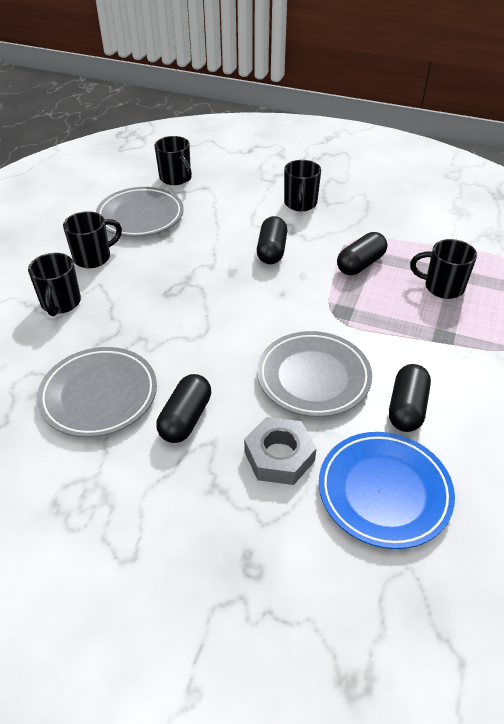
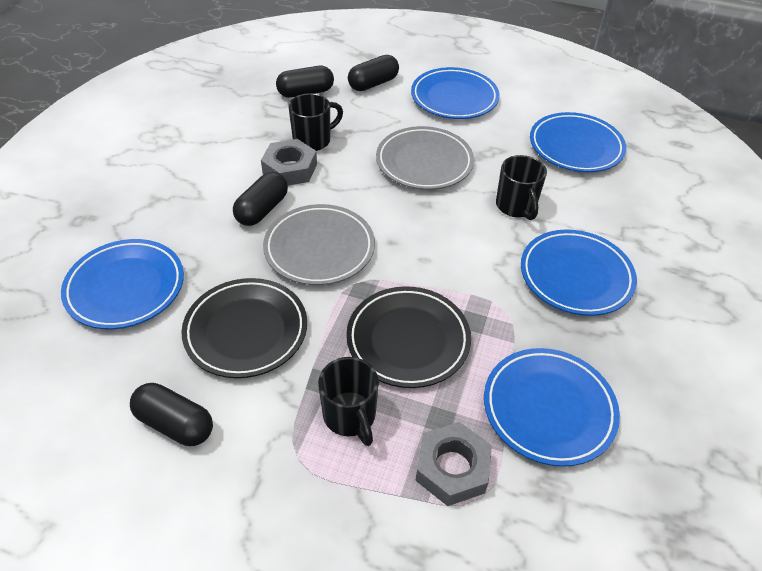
black mug: [28,253,81,316] [63,211,122,268] [155,136,192,185] [284,160,321,211] [410,239,477,299] = 5 -> [288,93,343,151] [318,357,379,446] [496,155,547,220] = 3
black plate: none = 0 -> [181,278,307,378] [346,286,471,388] = 2
blue plate: [319,432,455,549] = 1 -> [61,239,184,329] [411,67,500,119] [484,348,620,467] [521,229,637,316] [530,112,626,172] = 5
grey nut: [244,417,317,485] = 1 -> [261,139,317,186] [415,422,492,506] = 2
grey plate: [37,347,157,437] [96,187,184,237] [257,331,372,417] = 3 -> [263,204,375,285] [376,126,474,190] = 2

